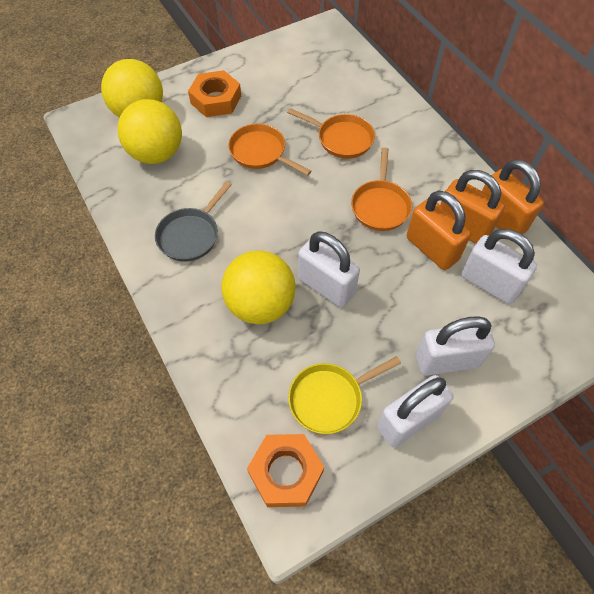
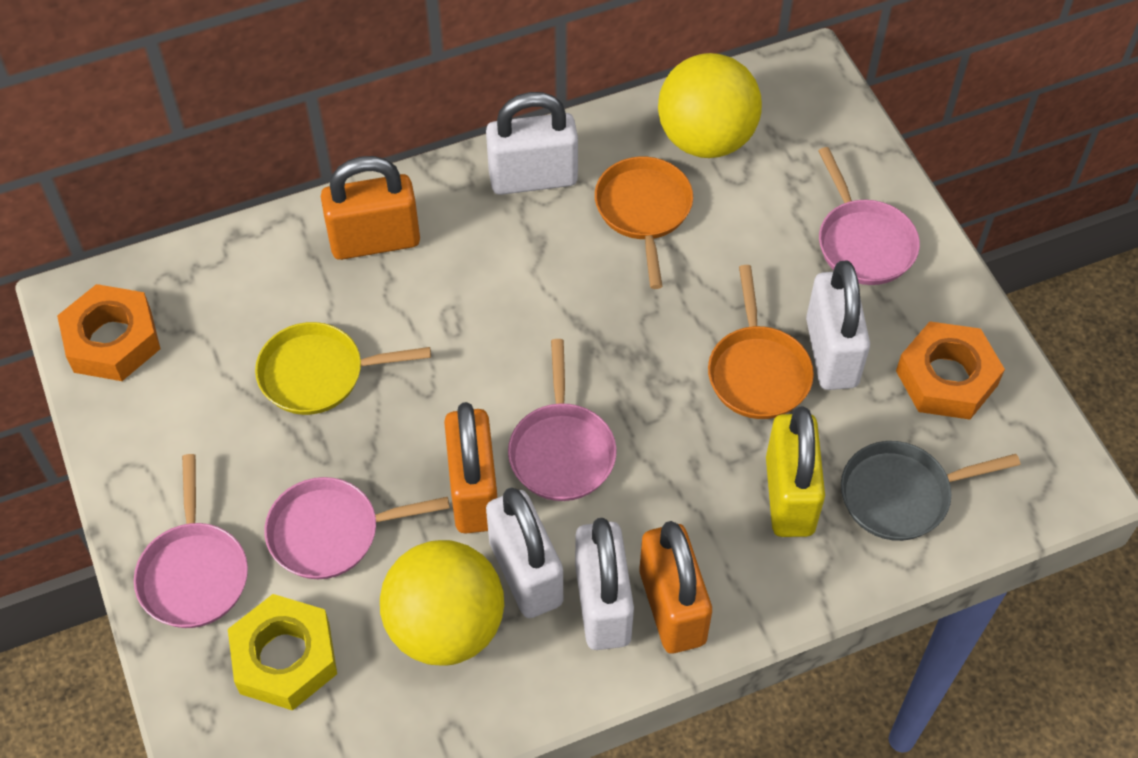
orange pan: [228,124,311,176] [287,108,375,159] [351,148,412,231] = 3 -> [595,157,693,289] [708,265,814,419] = 2
pink pan: none = 0 -> [134,454,248,628] [264,477,450,579] [508,339,617,501] [818,147,920,285] = 4
yellow ball: [101,59,163,118] [118,99,182,164] [221,250,296,324] = 3 -> [380,540,504,666] [658,53,762,158] = 2
yellow nut: none = 0 -> [228,594,337,711] = 1
yellow padlock: none = 0 -> [766,406,825,537] = 1

